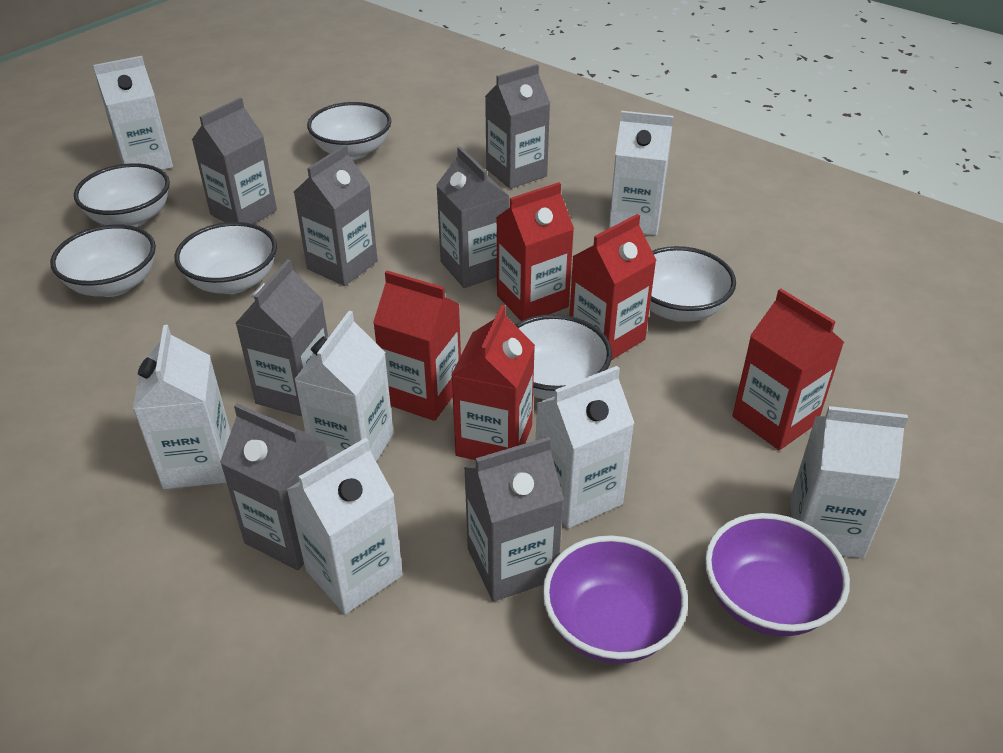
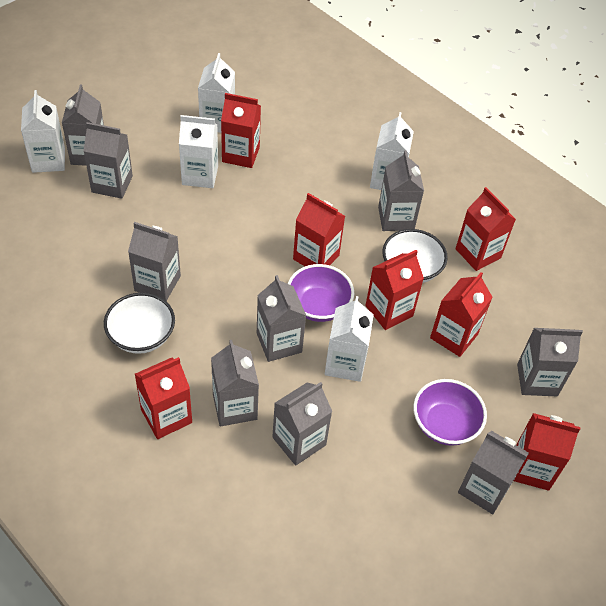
grey carton: [192,98,277,224] [220,403,328,570] [235,259,328,416] [294,145,378,286] [436,146,509,288] [464,437,564,602] [485,64,550,189] = 7 -> [62,84,104,166] [83,122,133,199] [128,222,181,301] [211,340,259,427] [257,275,306,362] [272,382,332,466] [378,150,424,231] [458,431,529,514] [517,328,583,396] = 9
red carton: [373,271,461,421] [451,305,535,460] [496,182,574,321] [569,214,657,360] [732,289,844,450] = 5 -> [135,357,192,439] [221,93,261,168] [293,193,345,266] [365,250,424,330] [430,272,493,357] [455,187,516,271] [514,413,581,491] = 7
white bowl: [50,224,156,297] [74,163,170,227] [175,222,277,294] [307,102,391,160] [515,314,612,400] [649,246,736,322] = 6 -> [104,293,175,354] [382,229,448,283] = 2
white carton: [93,56,173,170] [133,325,231,489] [286,438,403,614] [294,311,394,462] [536,366,634,529] [609,111,673,236] [790,406,908,558] = 7 -> [21,90,65,173] [179,115,218,188] [198,53,235,133] [325,296,374,382] [370,112,414,190] = 5

